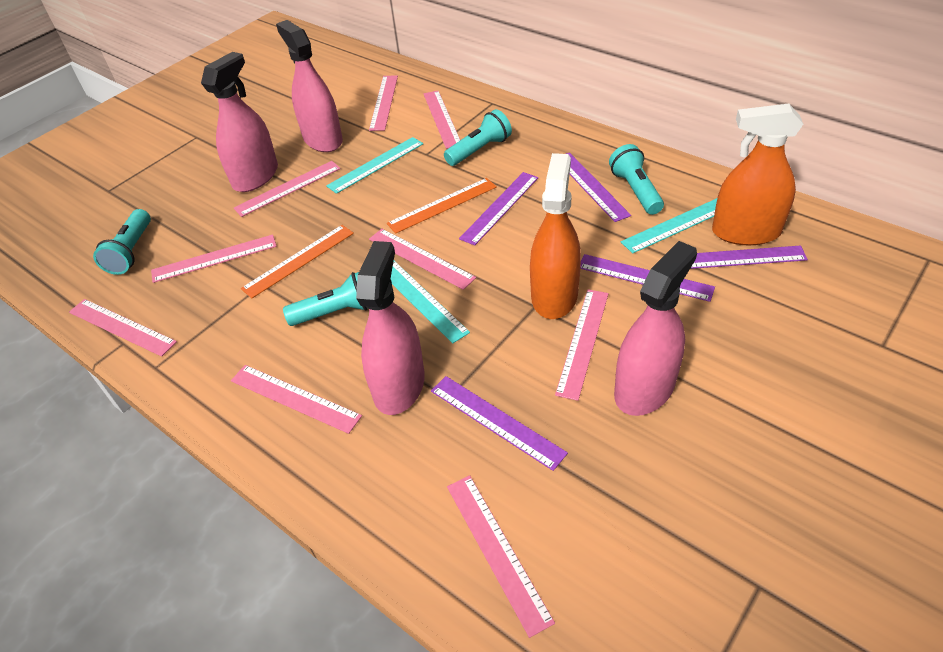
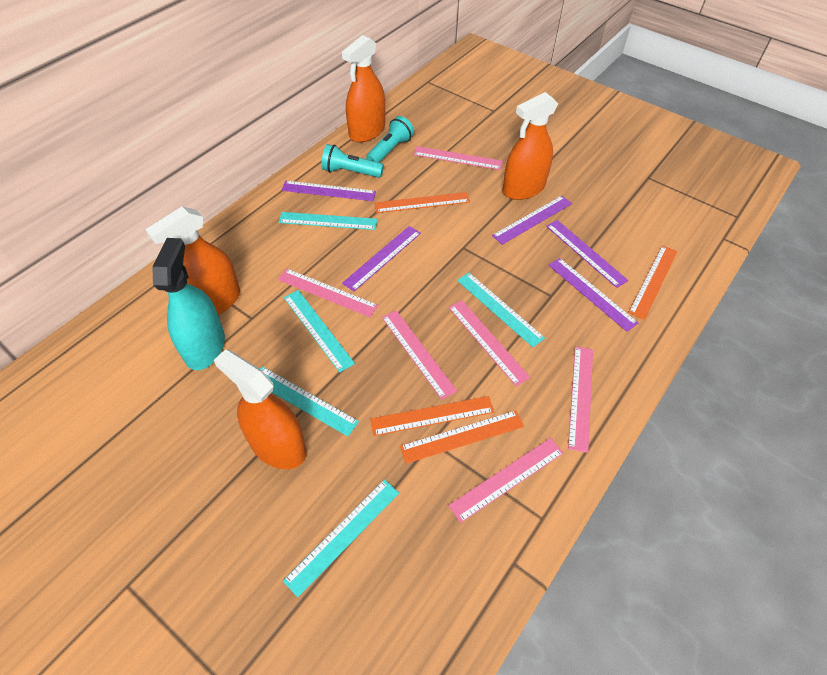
orange ruler: [241,225,354,299] [387,178,497,234] = 2 -> [370,396,494,436] [374,192,470,213] [400,410,524,464] [628,245,677,320] = 4
orange spray bottle: [530,153,581,319] [712,104,803,245] = 2 -> [145,206,240,315] [214,349,307,469] [342,35,385,142] [503,92,558,200] = 4
pink ruler: [69,299,177,357] [151,234,277,283] [231,365,362,434] [234,161,341,217] [369,75,398,131] [369,229,476,290] [424,91,460,149] [447,475,555,638] [555,289,609,401] = 9 -> [278,269,378,317] [382,310,457,400] [414,146,503,170] [448,300,531,386] [448,438,564,523] [568,346,593,453] = 6
pink spray bottle: [201,52,278,192] [276,20,343,152] [356,241,425,415] [614,241,697,416] = 4 -> none = 0
turquoise flashlight: [93,209,151,275] [283,272,368,326] [444,109,512,166] [609,144,664,215] = 4 -> [321,144,384,178] [366,116,414,162] = 2
turquoise ruler: [326,137,423,194] [391,261,470,343] [621,198,717,253] = 3 -> [260,366,359,436] [279,212,377,230] [283,479,399,597] [284,290,355,373] [457,273,545,347] = 5
turquoise spray bottle: none = 0 -> [152,238,225,370] = 1

